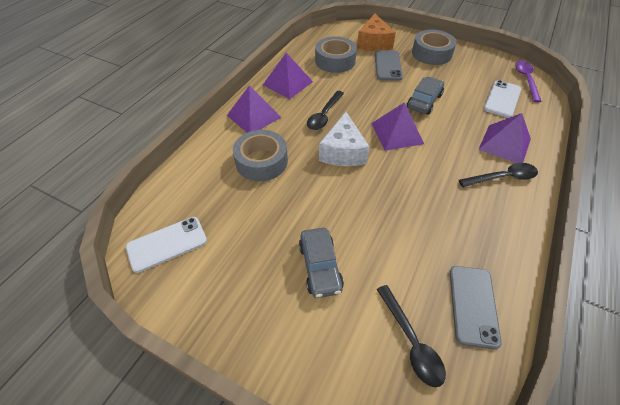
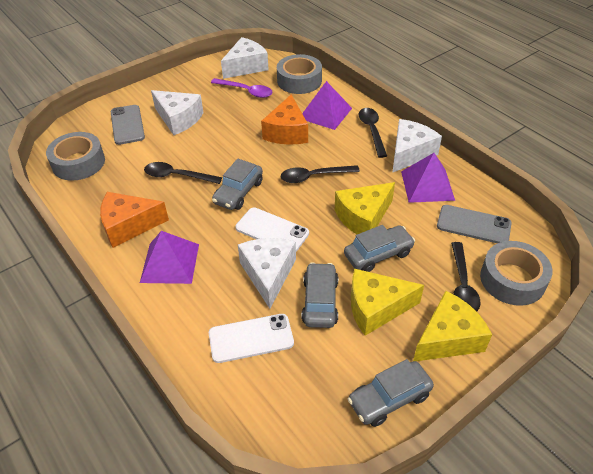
black spoon: [307,91,344,130] [377,285,446,387] [459,163,538,187] = 3 -> [144,162,222,184] [281,165,360,183] [358,108,387,158] [451,242,480,312] = 4
grey car: [299,228,344,298] [407,77,444,115] = 2 -> [212,159,263,210] [302,262,338,328] [344,225,415,272] [348,359,434,427] = 4
orange cheese: [357,13,396,51] = 1 -> [100,192,169,248] [261,94,308,145] = 2
purple pyramid: [227,85,282,133] [263,53,313,99] [371,102,424,151] [478,113,531,163] = 4 -> [140,231,199,284] [302,81,352,130] [401,153,455,203] = 3
white cheese: [319,112,370,166] = 1 -> [151,90,204,135] [221,37,269,79] [238,238,296,309] [392,119,442,173] = 4
yellow cheese: none = 0 -> [335,182,395,234] [351,269,424,336] [413,291,492,361] = 3

